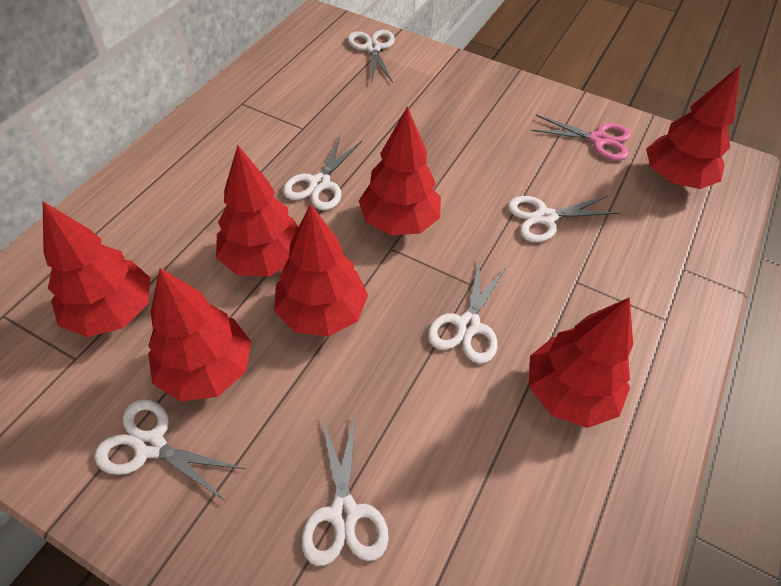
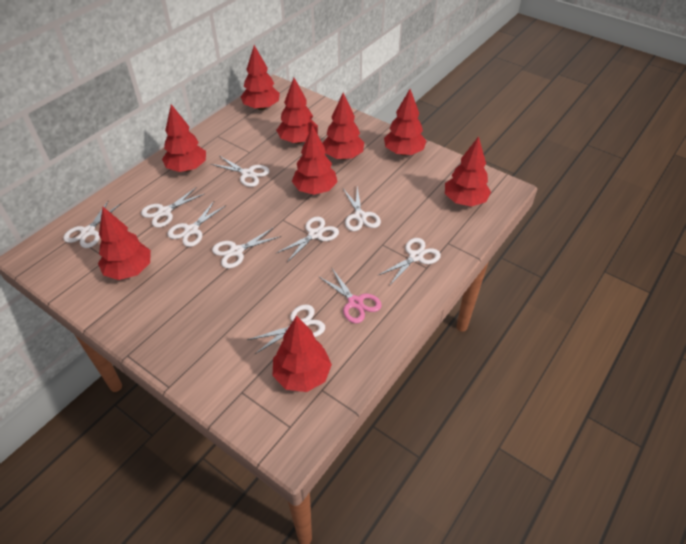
red tree: [43,202,150,337] [148,268,251,401] [216,145,298,277] [274,204,368,337] [359,106,441,235] [529,297,633,428] [646,65,741,189] = 7 -> [98,207,151,280] [162,104,206,172] [241,45,280,110] [273,315,332,392] [276,78,318,144] [292,125,338,195] [323,93,364,160] [384,89,426,156] [445,136,491,207] = 9
white scissors: [94,400,245,501] [283,136,362,210] [301,415,389,566] [348,30,395,83] [428,259,507,363] [508,196,620,242] = 6 -> [64,201,120,248] [141,187,204,228] [168,201,226,247] [211,156,269,187] [212,228,281,268] [247,304,325,354] [277,217,339,262] [343,187,381,231] [377,238,441,286] = 9

